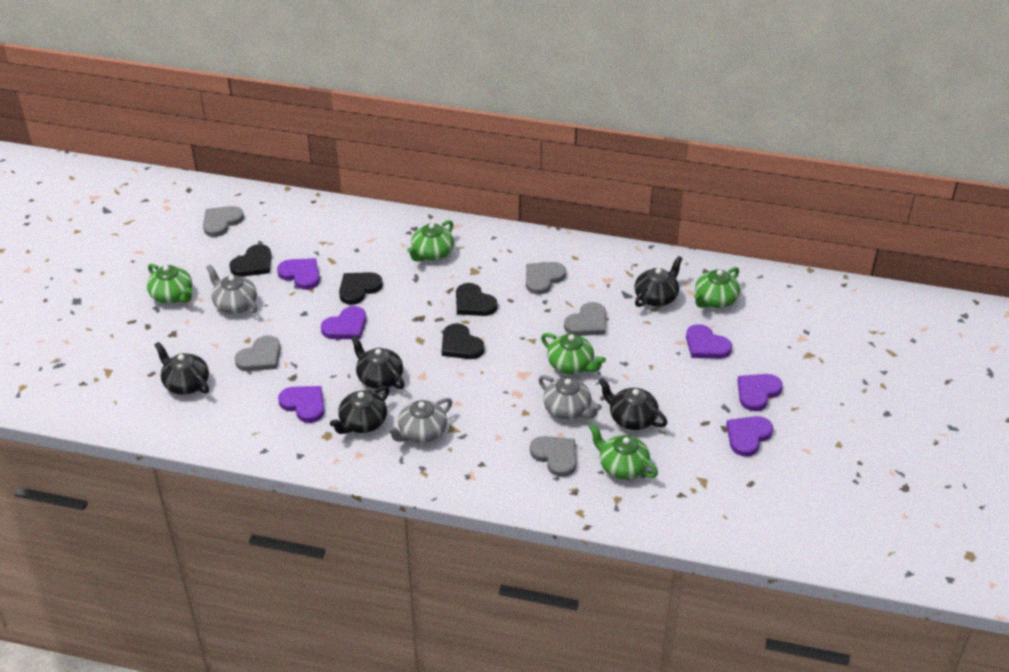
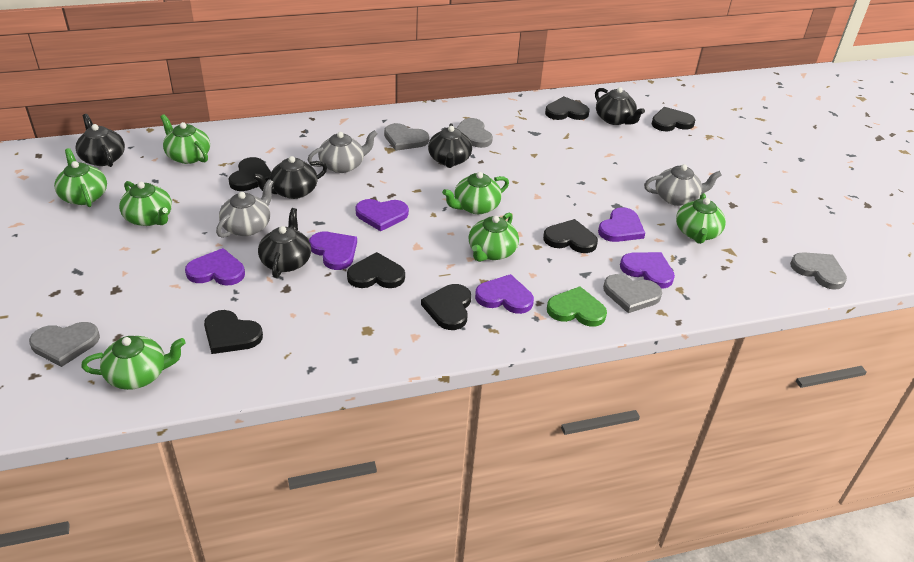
black heart: [229,244,271,277] [339,272,383,305] [442,323,485,359] [456,283,498,316] = 4 -> [204,310,263,354] [228,157,271,191] [347,252,405,288] [421,284,471,330] [543,219,598,253] [545,96,589,120] [652,107,695,131] = 7
green heart: none = 0 -> [547,287,607,327] = 1
green teapot: [147,263,192,304] [407,220,454,261] [541,333,606,374] [589,424,658,480] [694,267,740,308] = 5 -> [54,148,107,207] [81,336,186,390] [119,181,172,226] [160,114,210,164] [442,172,509,214] [468,212,519,262] [676,193,726,244] = 7

